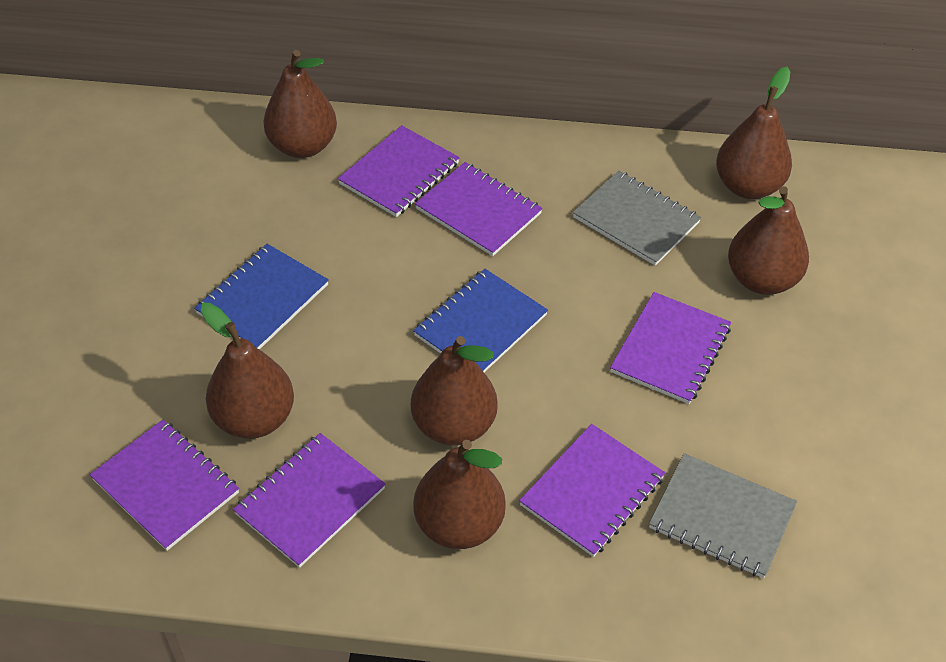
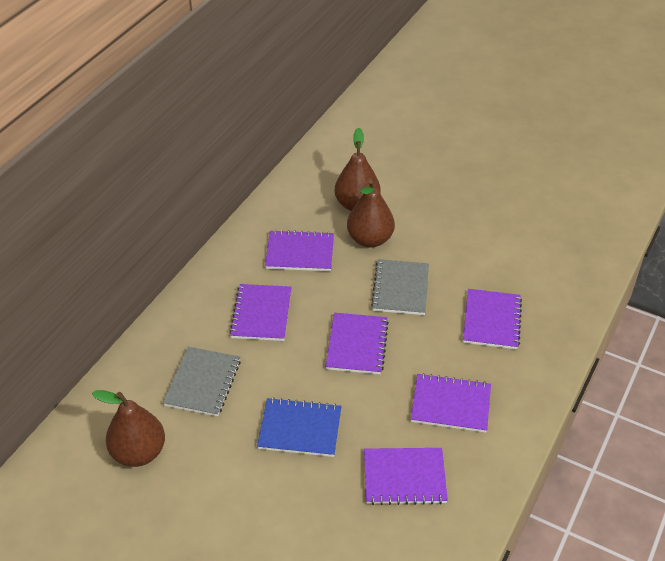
blue notebook: [194,244,329,350] [413,269,548,372] = 2 -> [257,397,342,457] = 1
brown pear: [200,303,294,439] [263,50,337,158] [411,336,498,446] [413,440,506,549] [716,67,792,199] [728,186,809,295] = 6 -> [92,390,165,467] [335,128,380,211] [347,179,395,248] = 3

